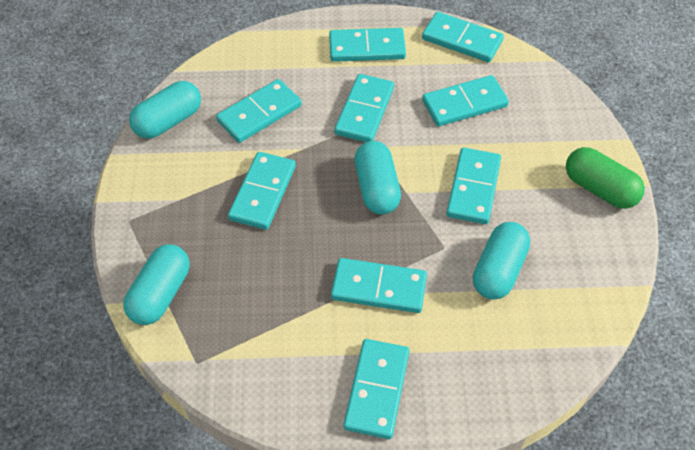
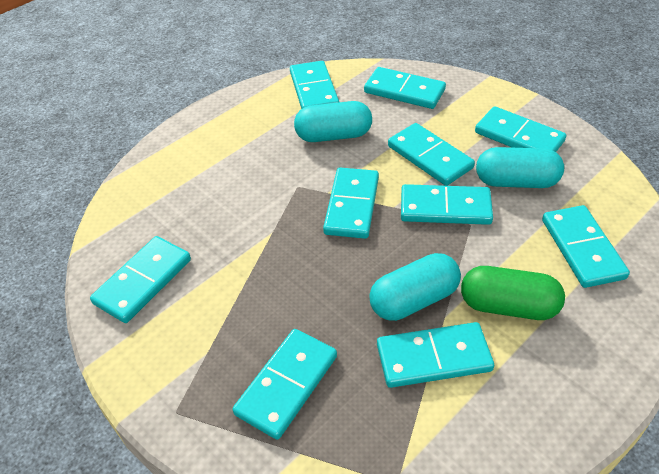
turquoise capsule: [123,244,189,325] [129,81,201,139] [354,141,401,215] [473,222,530,300] = 4 -> [294,101,372,142] [369,253,461,321] [476,147,564,188] = 3
turquoise domino: [216,79,302,143] [228,152,296,230] [329,28,406,62] [331,258,427,313] [334,74,394,142] [344,339,409,439] [422,12,504,62] [422,75,509,126] [446,147,501,224] = 9 -> [90,236,191,323] [232,329,337,440] [290,61,339,109] [323,168,379,239] [364,67,446,109] [377,322,494,388] [388,123,475,186] [401,184,493,225] [475,106,566,152] [542,205,630,288] = 10

